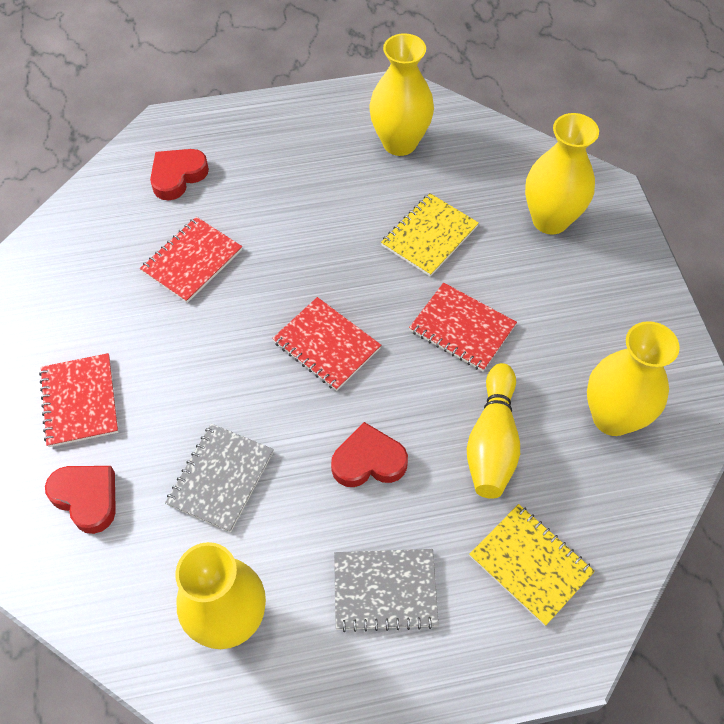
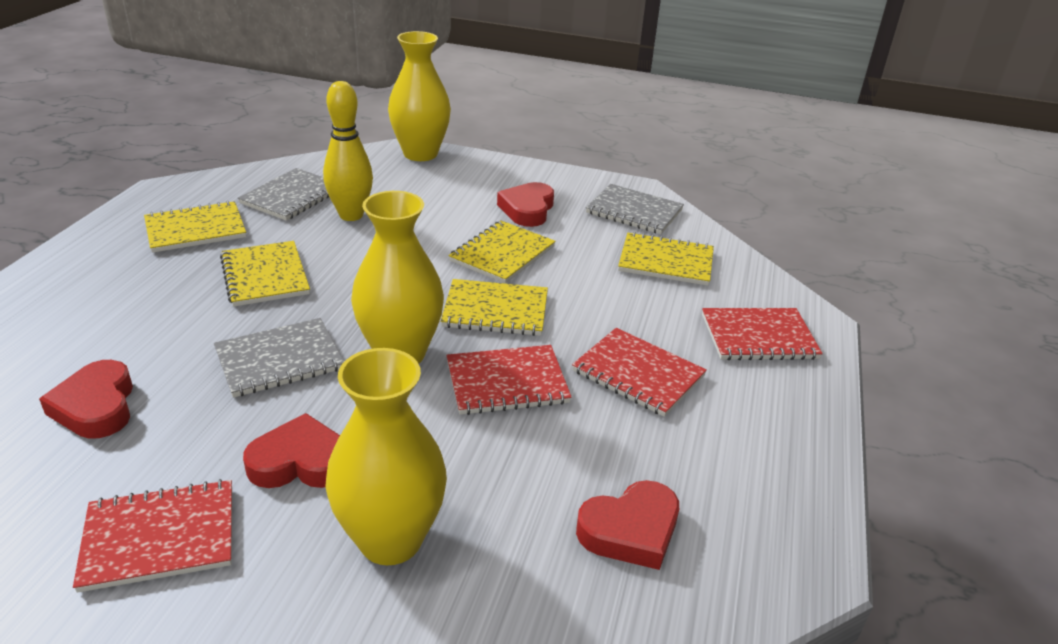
grey notebook: [165,424,274,532] [334,549,439,632] = 2 -> [214,318,344,398] [238,168,329,221] [586,184,684,234] = 3
red heart: [45,466,116,534] [150,149,209,201] [331,422,408,487] = 3 -> [39,360,133,439] [243,413,340,488] [497,182,554,227] [576,480,679,570] = 4
yellow notebook: [381,193,479,277] [469,504,595,626] = 2 -> [144,201,246,253] [220,241,310,307] [440,279,548,336] [448,220,556,284] [618,232,714,286] = 5
yellow vase: [175,542,266,649] [369,33,434,156] [525,113,599,235] [587,321,680,436] = 4 -> [325,348,447,565] [351,191,444,364] [388,31,451,161] = 3

